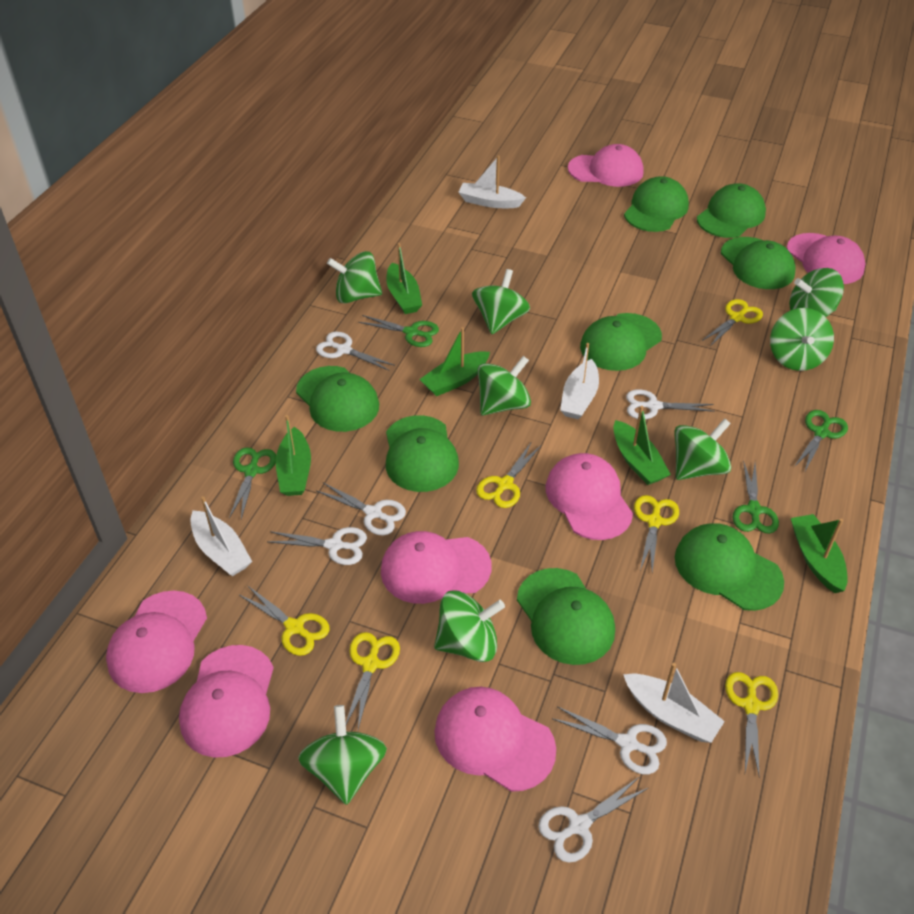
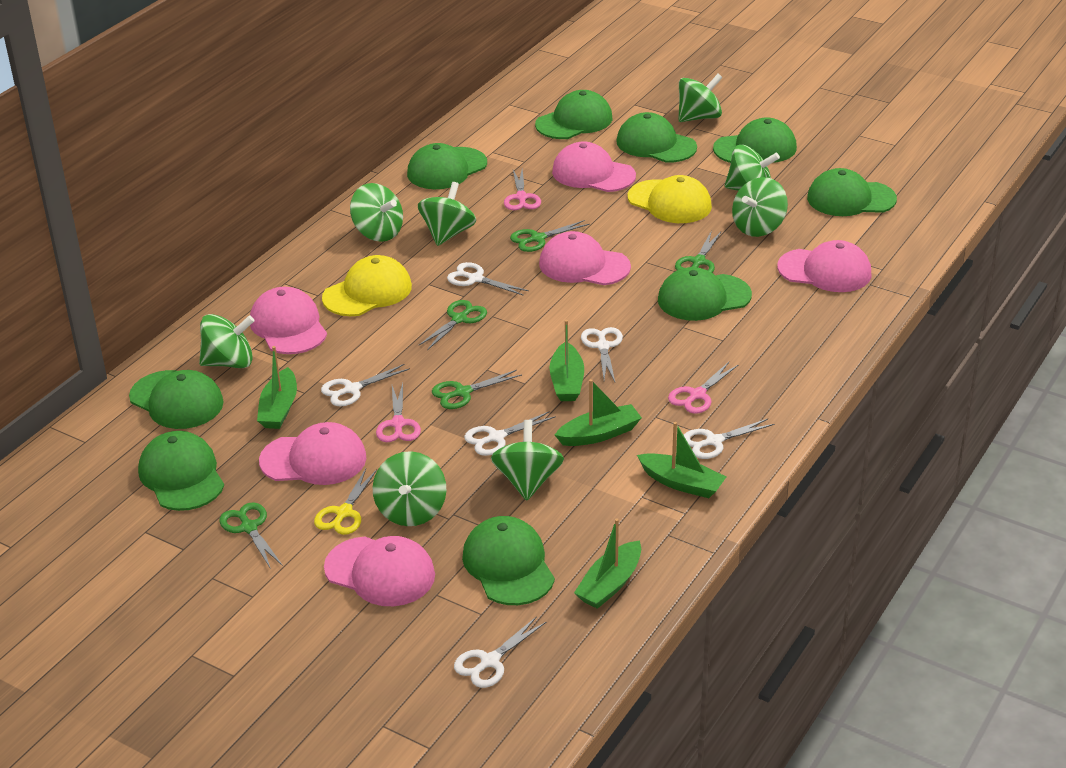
green cap: [296,366,379,432] [386,415,459,492] [517,568,615,665] [580,313,662,371] [624,176,689,232] [675,523,784,611] [697,183,766,238] [721,237,796,289] = 8 -> [129,370,224,429] [138,431,224,511] [407,143,487,189] [462,516,555,605] [535,90,612,139] [616,112,697,163] [658,267,752,321] [713,117,797,163] [807,168,897,216] = 9
green scissors: [229,447,276,519] [358,315,439,347] [733,460,779,534] [794,410,848,473] = 4 -> [219,502,283,569] [418,300,487,350] [432,370,522,409] [510,220,590,252] [675,230,721,273] = 5
pink cap: [106,591,207,693] [179,645,274,758] [381,531,492,604] [434,687,556,792] [546,453,633,540] [568,144,644,187] [787,233,865,284] = 7 -> [250,287,327,354] [259,422,366,485] [324,536,435,606] [539,231,631,285] [552,142,636,192] [777,240,871,292] = 6
pink scissors: none = 0 -> [376,383,421,442] [504,169,541,210] [668,362,739,414] = 3
white boat: [190,496,252,576] [458,156,526,208] [560,343,599,420] [623,663,725,743] = 4 -> none = 0
yellow cap: none = 0 -> [322,255,412,316] [627,175,712,223] = 2
yellow scissors: [239,585,330,656] [346,632,400,729] [476,443,541,508] [634,495,679,572] [702,299,763,346] [725,672,778,775] = 6 -> [314,469,377,535] = 1

